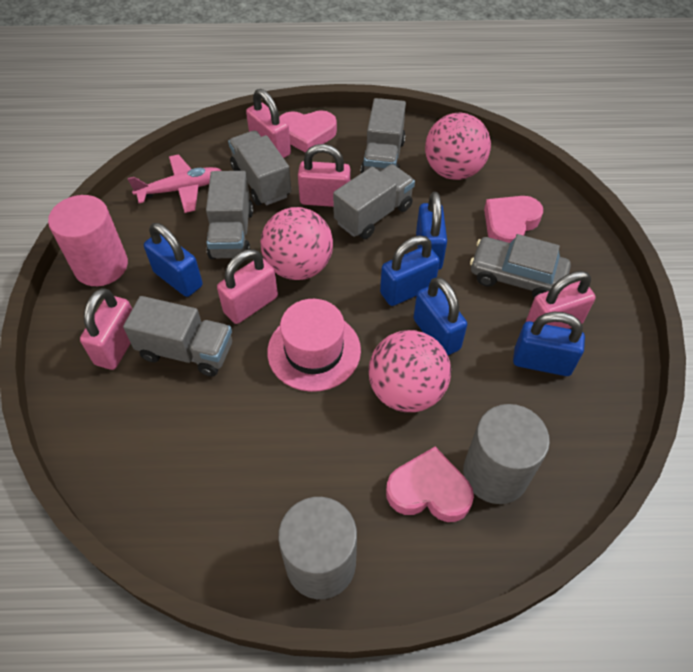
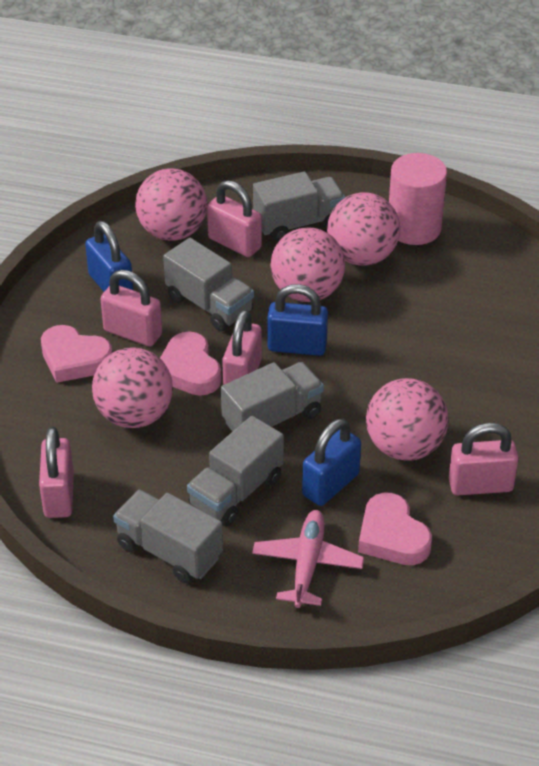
blue padlock: [144,223,203,297] [380,235,440,306] [413,277,467,355] [416,192,447,270] [513,312,585,376] = 5 -> [85,221,133,292] [267,284,328,356] [302,419,361,506] = 3
grey car: [470,234,571,298] = 1 -> none = 0
grey cylinder: [278,497,357,599] [463,404,550,504] = 2 -> none = 0
pink ball: [260,207,333,280] [368,330,451,412] [425,113,491,180] = 3 -> [92,348,173,428] [135,168,207,241] [270,227,345,302] [327,192,400,266] [366,378,449,461] = 5
pink hat: [267,299,361,392] = 1 -> none = 0

